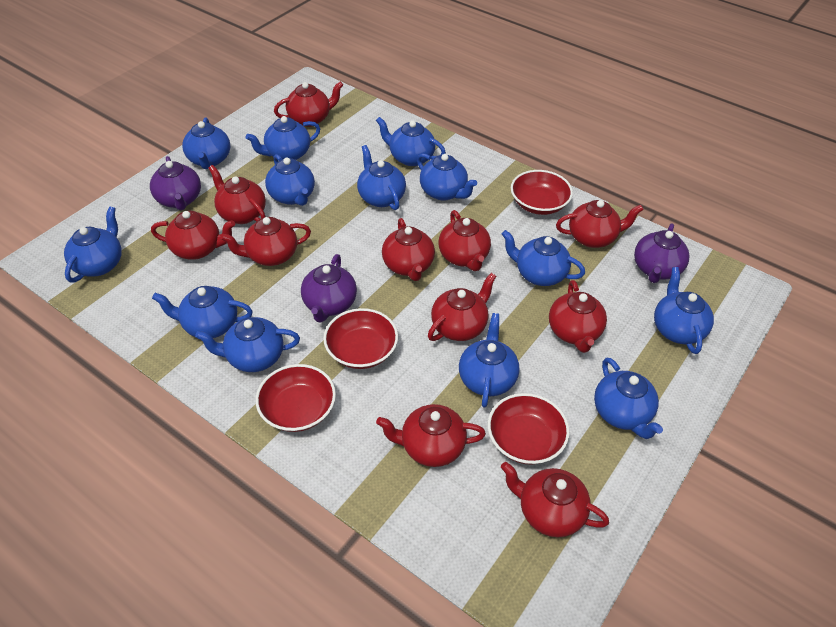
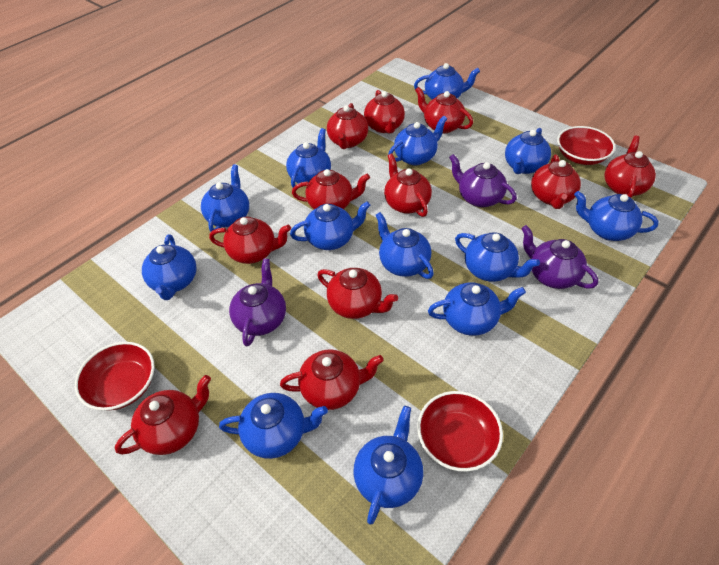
red bowl: [255,364,336,432] [323,308,398,369] [488,393,570,464] [511,170,573,215] = 4 -> [75,342,155,411] [417,391,503,472] [557,126,615,165] = 3

